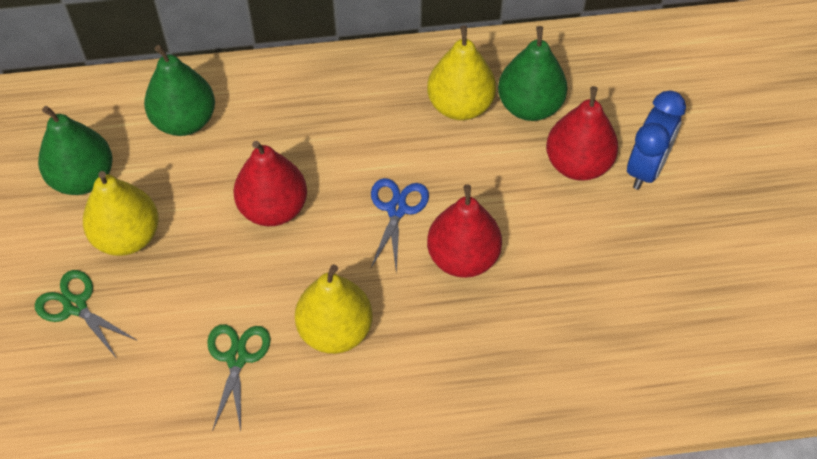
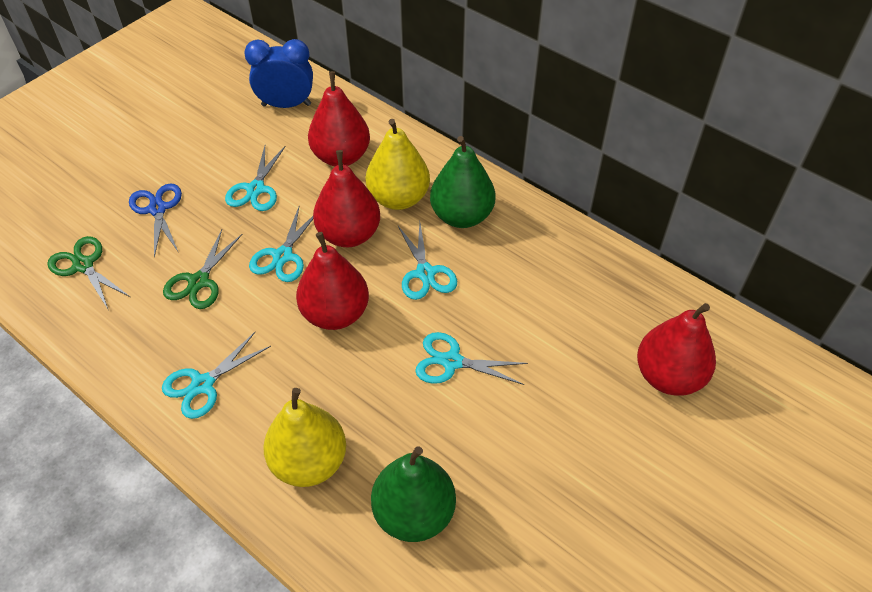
green pear: [38,106,113,195] [144,45,215,136] [498,26,567,121] = 3 -> [371,446,456,542] [430,136,495,228] = 2
red pear: [233,141,307,226] [427,184,502,278] [546,86,618,181] = 3 -> [296,232,369,330] [308,71,370,167] [313,150,380,247] [637,303,716,396] = 4
turquoise scissors: none = 0 -> [162,332,271,419] [225,146,285,211] [249,207,313,282] [397,222,457,300] [415,332,528,385] = 5
yellow pear: [83,171,159,256] [295,265,373,354] [427,25,496,120] = 3 -> [263,388,346,487] [365,119,430,210] = 2

